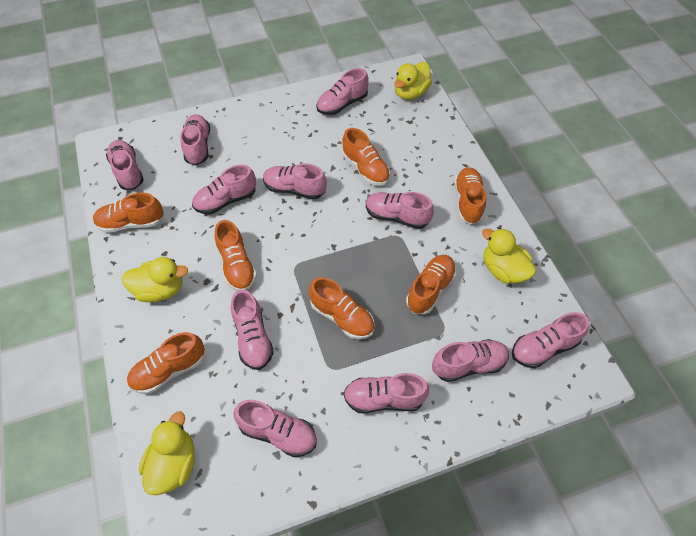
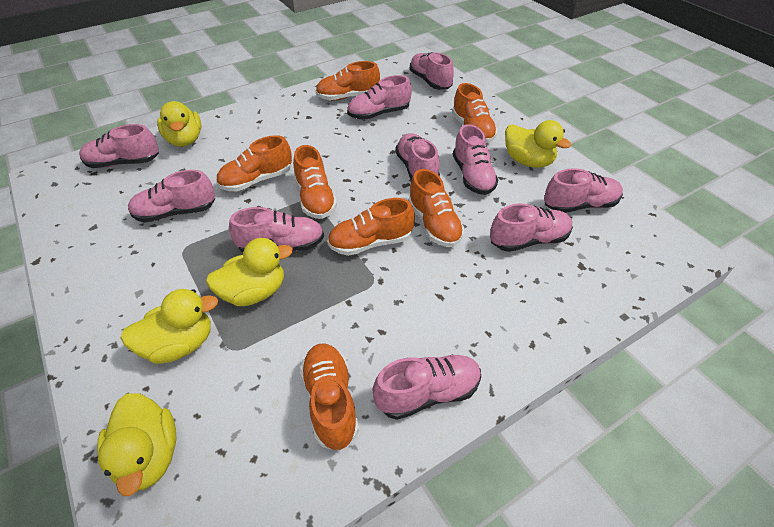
pink shoe: [106,140,144,190] [180,114,210,165] [192,165,256,214] [231,290,274,370] [233,400,317,457] [263,163,327,199] [316,68,369,115] [343,373,429,413] [366,192,434,229] [432,339,509,382] [512,312,589,368] = 11 -> [79,124,159,168] [128,170,215,223] [229,207,324,253] [347,75,412,120] [373,355,481,420] [395,133,440,181] [410,52,454,90] [453,124,498,195] [490,204,573,252] [544,168,623,213] = 10
yellow duck: [121,257,188,302] [139,411,195,495] [394,62,432,100] [482,228,536,284] = 4 -> [97,393,176,496] [120,289,218,364] [157,101,202,147] [206,238,293,306] [505,120,571,168] = 5

